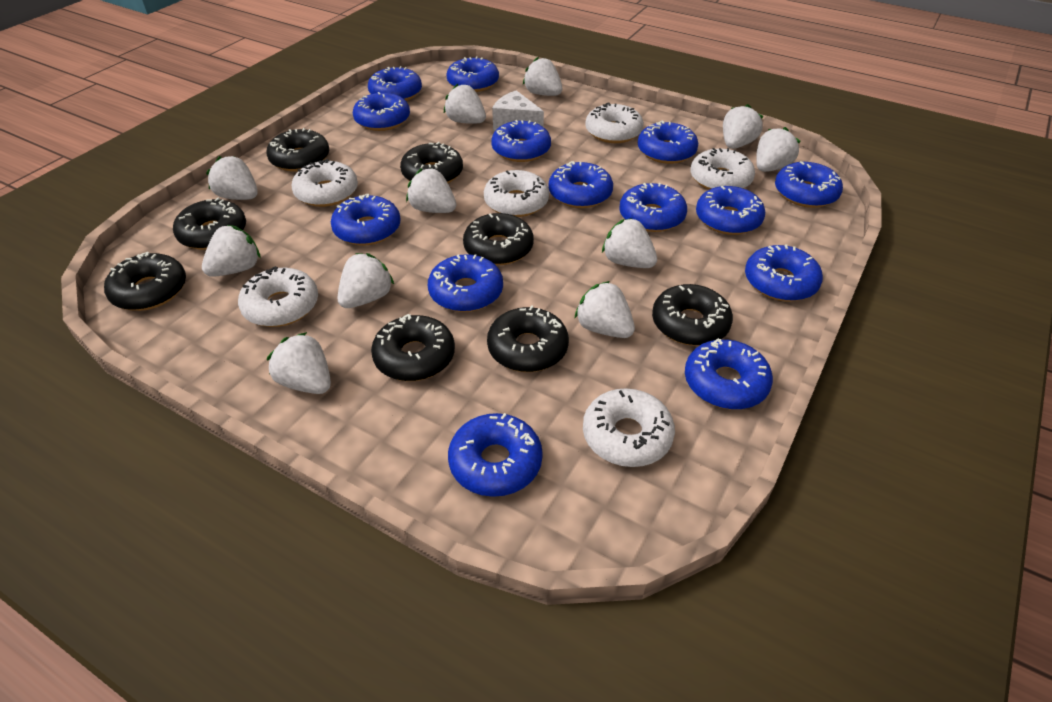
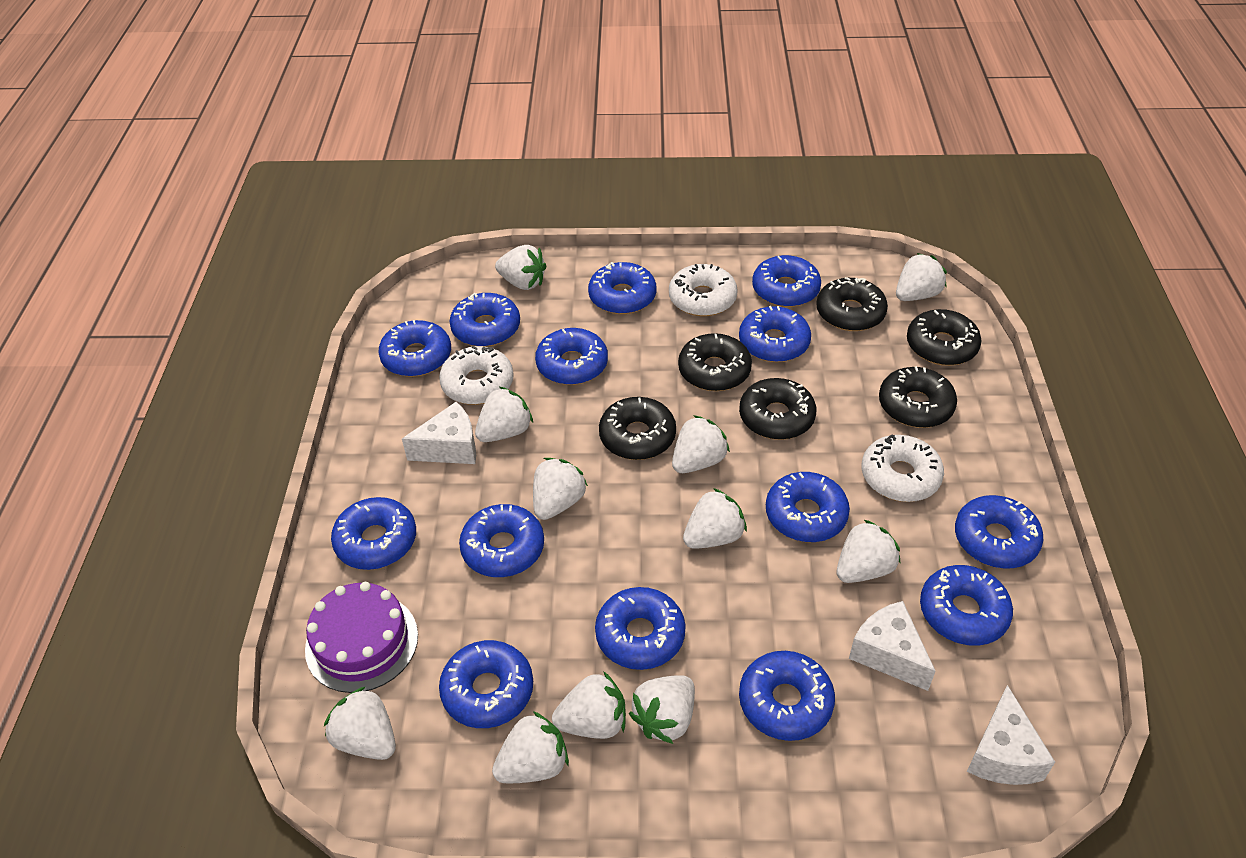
black donut: [104,252,186,311] [173,198,246,250] [267,128,329,172] [371,314,455,381] [400,142,463,183] [463,213,534,265] [487,305,569,372] [652,284,733,346] = 8 -> [599,397,676,460] [678,333,752,391] [739,378,816,440] [816,277,888,331] [879,366,957,428] [907,309,981,366] = 6
purple cake: none = 0 -> [305,582,418,693] = 1
white cheese: [492,90,544,131] = 1 -> [402,402,476,464] [849,601,936,691] [967,685,1055,785] = 3
white donut: [238,266,318,327] [292,159,358,207] [484,170,549,217] [583,388,675,467] [585,103,644,143] [691,148,755,190] = 6 -> [439,346,514,405] [669,264,738,316] [861,435,944,502] = 3

